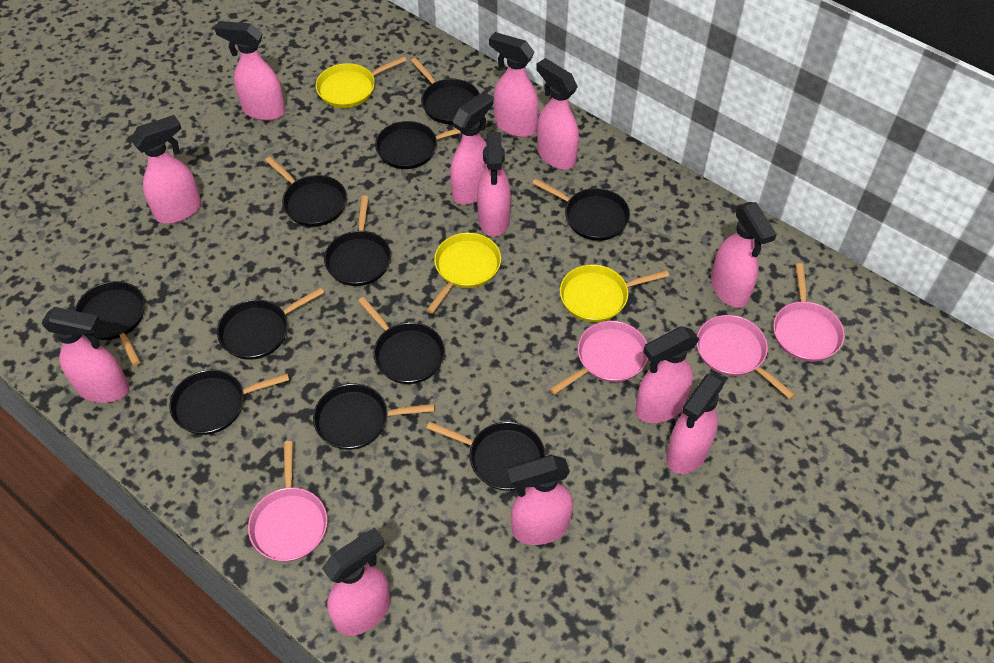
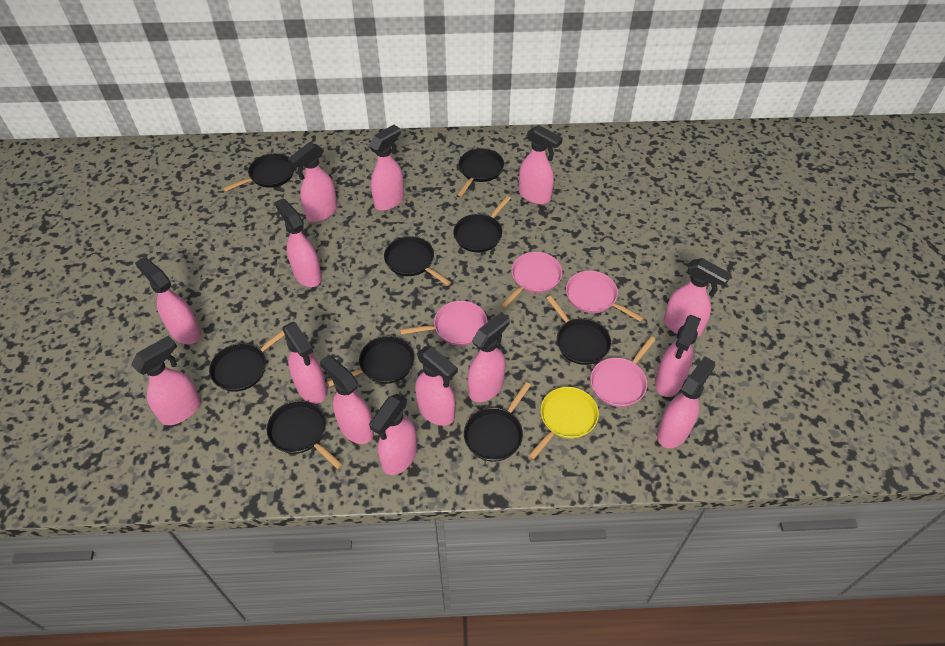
black pan: [74,281,145,366] [169,370,289,435] [217,287,324,360] [265,157,347,227] [313,384,435,450] [324,196,391,286] [358,297,445,384] [375,121,461,169] [411,57,480,124] [426,422,546,491] [532,179,630,241] = 11 -> [209,330,285,392] [223,153,294,192] [267,400,343,469] [327,336,415,387] [384,236,451,286] [454,196,511,252] [458,148,504,196] [464,382,531,461] [547,295,611,365] = 9
pink spray bottle: [42,307,129,403] [131,115,201,224] [215,21,286,121] [322,527,391,636] [450,91,493,205] [477,132,511,237] [489,32,539,137] [507,455,573,545] [536,58,579,170] [635,326,699,423] [666,372,726,474] [711,202,777,308] = 12 -> [131,335,201,425] [135,257,201,344] [274,198,322,287] [282,322,327,404] [288,142,337,222] [320,355,374,444] [369,125,404,211] [369,394,417,475] [415,346,458,426] [468,312,510,402] [519,125,563,204] [655,315,701,397] [657,356,715,448] [664,258,731,337] = 14
yellow pan: [316,56,407,108] [427,233,501,314] [560,265,669,322] = 3 -> [528,387,599,460] = 1

